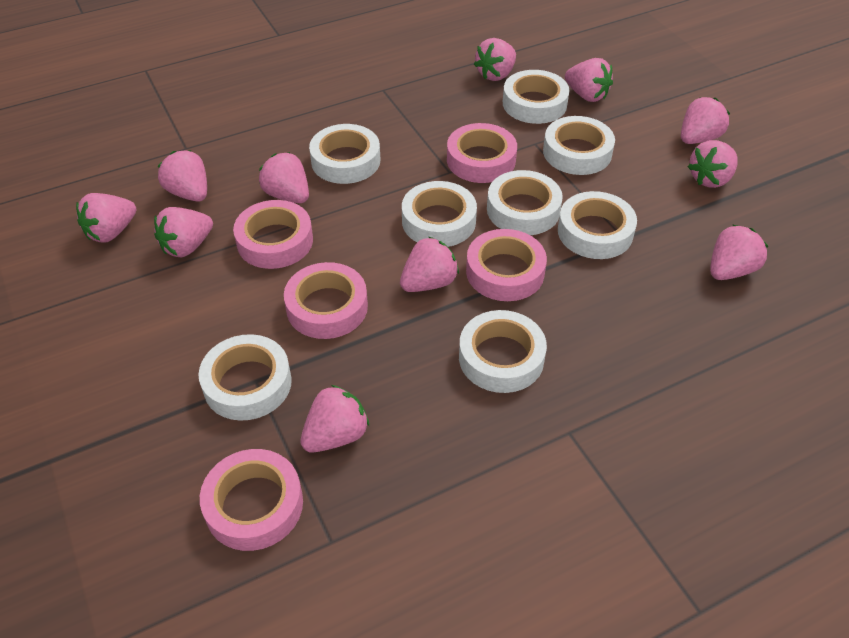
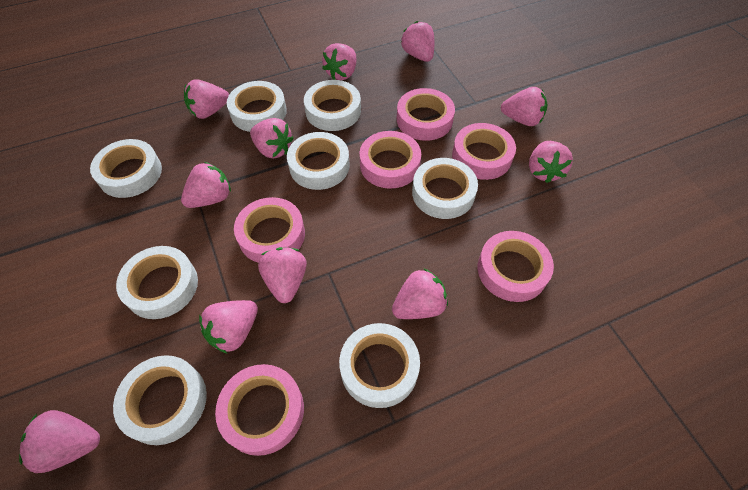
pink tape: [200,449,303,551] [233,200,313,269] [284,262,368,339] [447,123,517,183] [466,229,547,301] = 5 -> [215,364,304,456] [234,197,305,263] [359,131,421,189] [397,88,455,141] [452,123,516,180] [478,231,554,302] = 6

